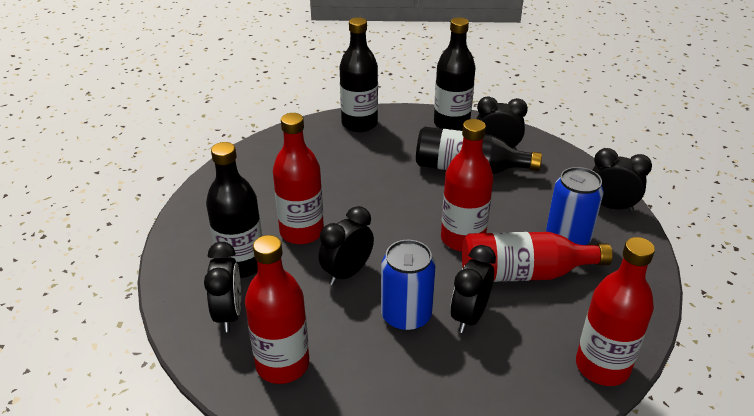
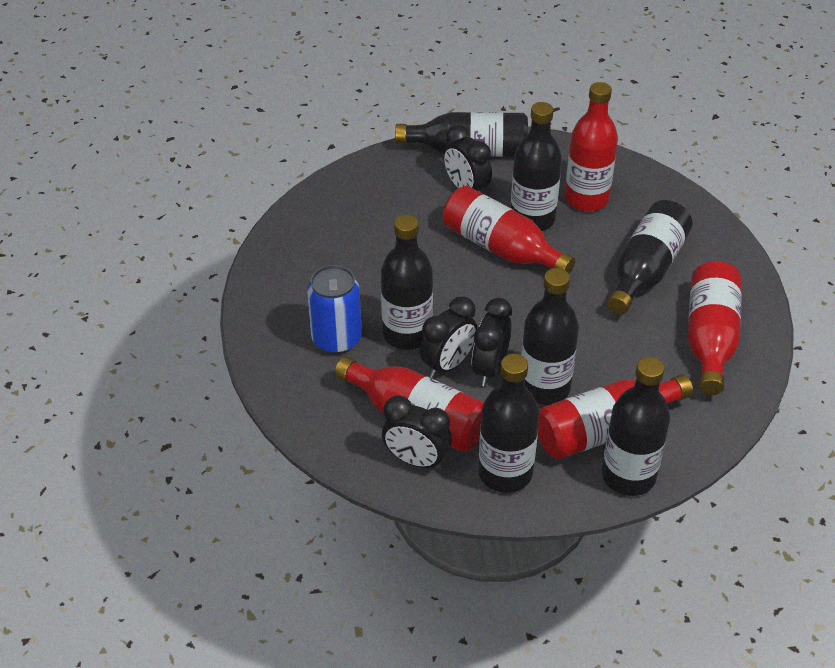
black bottle: [206,142,262,278] [340,17,378,132] [416,127,542,174] [434,17,476,131] = 4 -> [381,215,433,350] [395,112,528,157] [478,354,539,493] [511,102,562,231] [521,268,579,405] [602,357,670,496] [607,200,693,315] = 7
black clock: [204,242,241,332] [319,206,374,285] [450,245,496,333] [476,96,528,150] [592,148,652,212] = 5 -> [382,395,452,470] [419,296,477,378] [443,125,492,192] [472,298,512,386] = 4
blue can: [381,240,436,332] [546,167,604,245] = 2 -> [307,265,362,354] = 1

